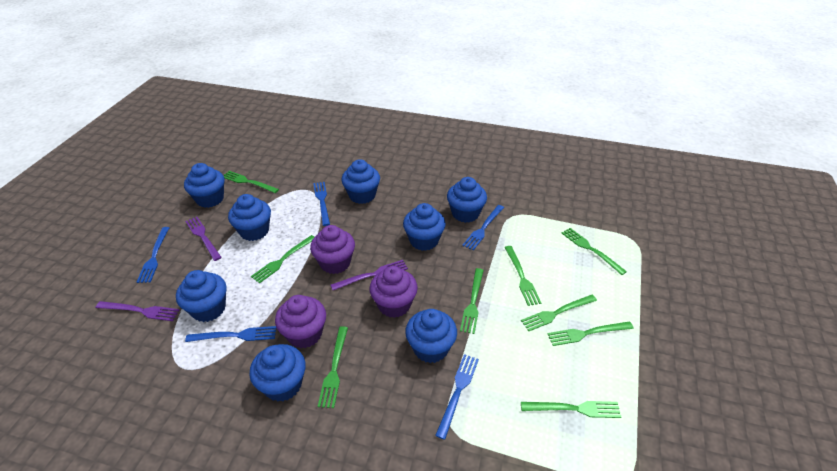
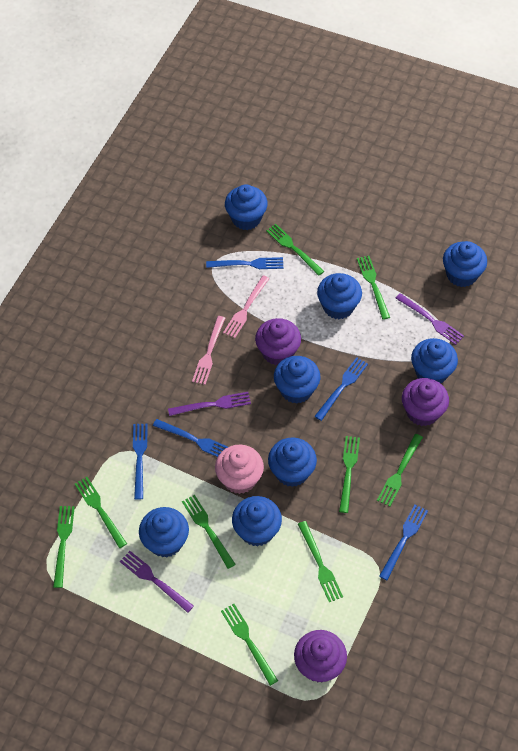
pink cupcake: none = 0 -> [215,445,264,494] = 1
pink fork: none = 0 -> [192,316,225,385] [223,275,269,338] = 2

